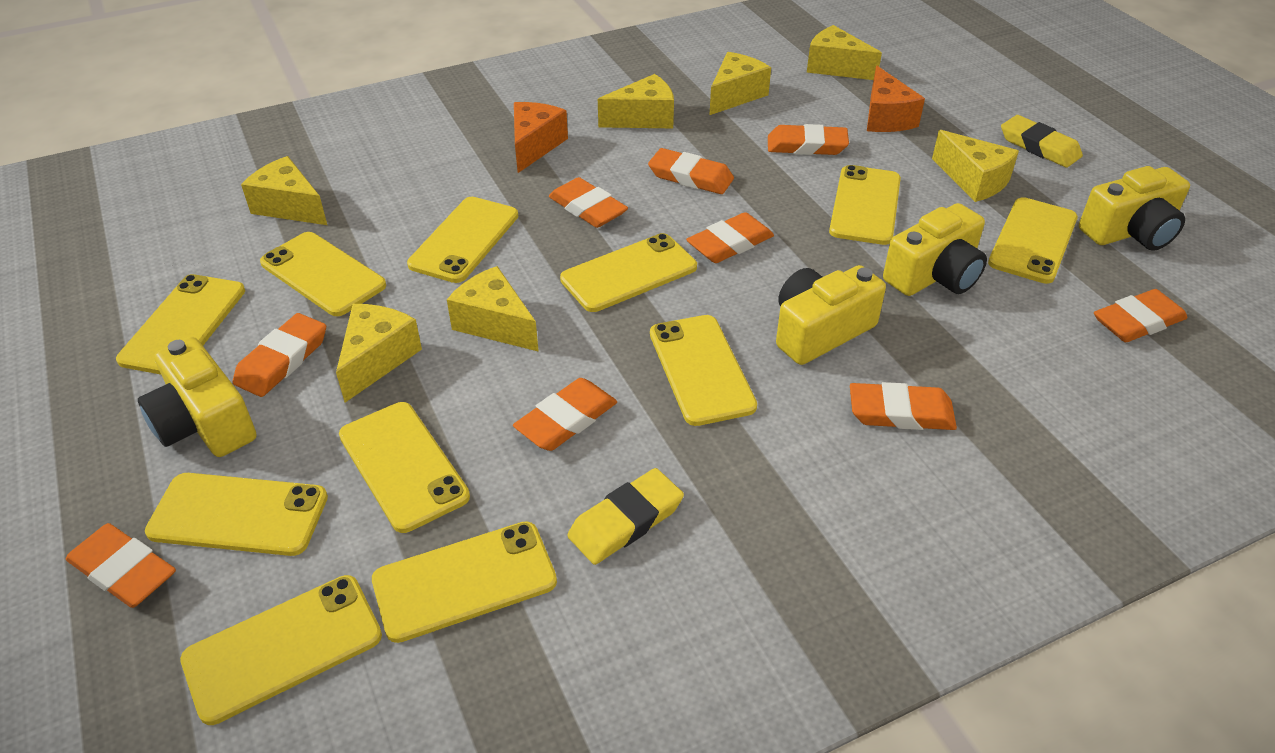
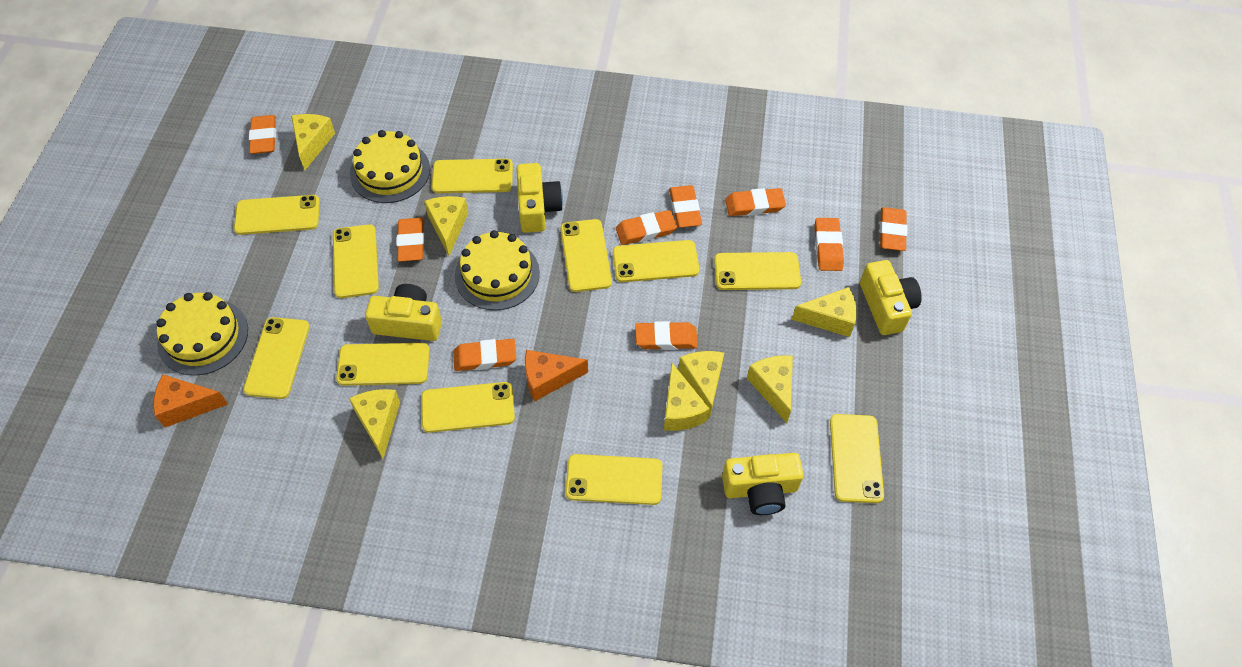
yellow cake: none = 0 -> [156,292,248,376] [350,130,430,203] [455,230,540,310] = 3
yellow eraser: [567,468,684,565] [1001,115,1083,168] = 2 -> none = 0

